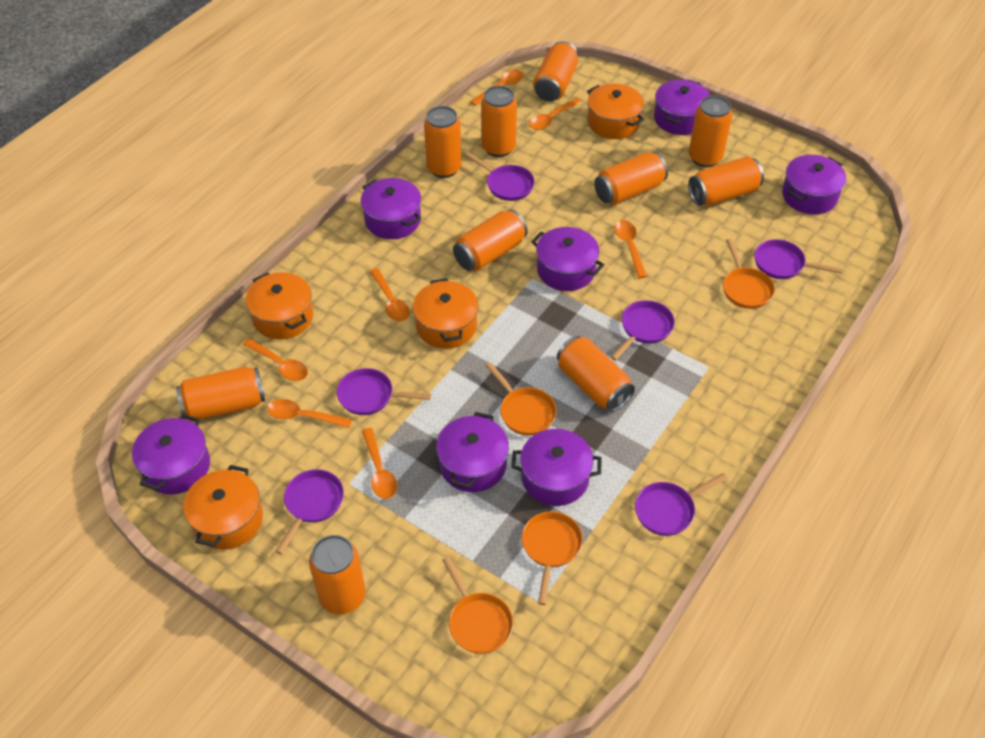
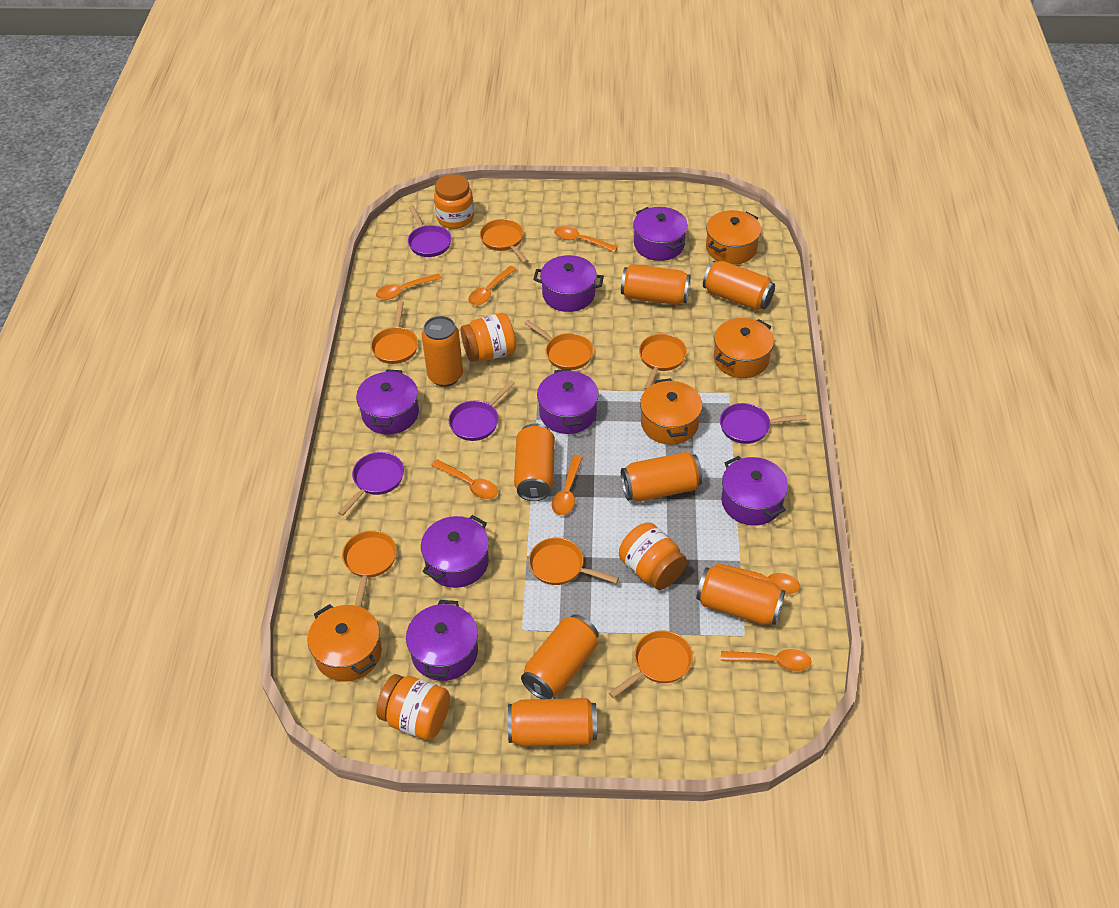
orange can: [176,367,265,421] [309,535,366,614] [424,106,462,178] [453,209,528,271] [481,86,517,157] [533,41,578,101] [557,336,635,412] [594,152,668,205] [688,157,764,206] [689,96,732,167] = 10 -> [422,316,463,387] [508,698,597,747] [514,423,555,501] [521,614,599,699] [621,264,691,305] [621,452,703,502] [696,565,786,625] [703,261,775,311] = 8
orange jar: none = 0 -> [376,674,450,740] [434,174,474,229] [461,313,516,362] [619,522,687,590] = 4
orange pan: [442,557,513,654] [486,362,557,436] [522,511,583,605] [723,239,775,309] = 4 -> [342,530,397,607] [371,301,418,364] [480,219,528,263] [524,320,593,370] [529,538,619,585] [609,630,693,698] [639,334,687,390] = 7
purple pan: [275,469,344,555] [337,368,431,415] [465,152,535,201] [611,300,675,361] [635,473,727,536] [754,239,843,279] = 6 -> [338,452,404,516] [408,205,451,257] [449,380,515,441] [720,403,807,444] = 4

